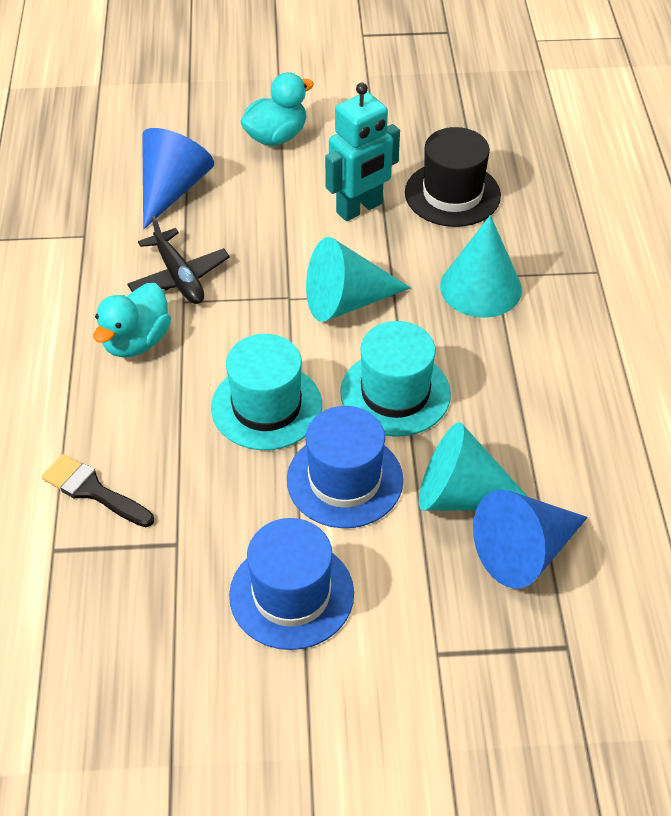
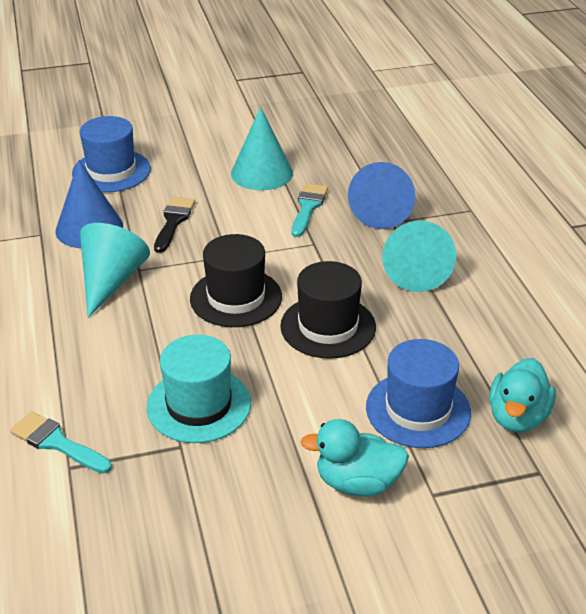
black hat: [405,127,501,227] = 1 -> [190,234,282,327] [280,261,376,359] = 2
black plane: [127,216,230,304] = 1 -> none = 0
turquoise brush: none = 0 -> [10,411,112,474] [292,183,328,237] = 2
turquoise hat: [211,334,322,450] [340,321,451,437] = 2 -> [147,335,251,443] = 1
turquoise robot: [325,83,400,221] = 1 -> none = 0

